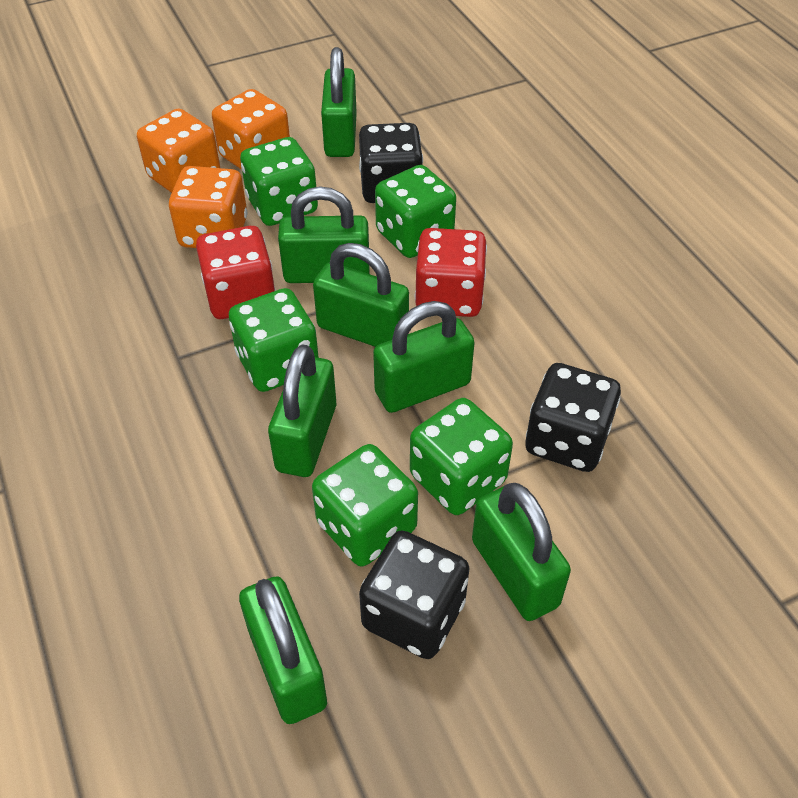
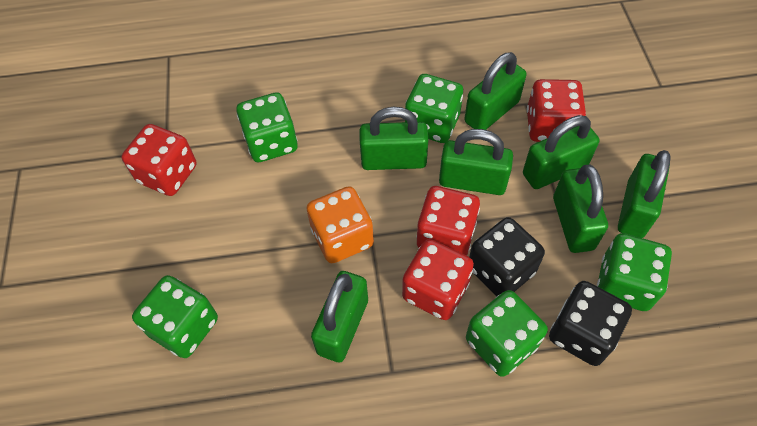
black dice: [359,123,423,203] [359,530,470,659] [525,363,621,472] = 3 -> [469,217,545,297] [549,281,632,366] = 2
orange dice: [137,108,220,193] [169,166,247,248] [212,89,290,170] = 3 -> [307,186,374,263] = 1
red dice: [196,226,276,319] [415,228,487,317] = 2 -> [122,124,196,196] [402,239,474,320] [416,186,480,256] [527,79,586,142] = 4

